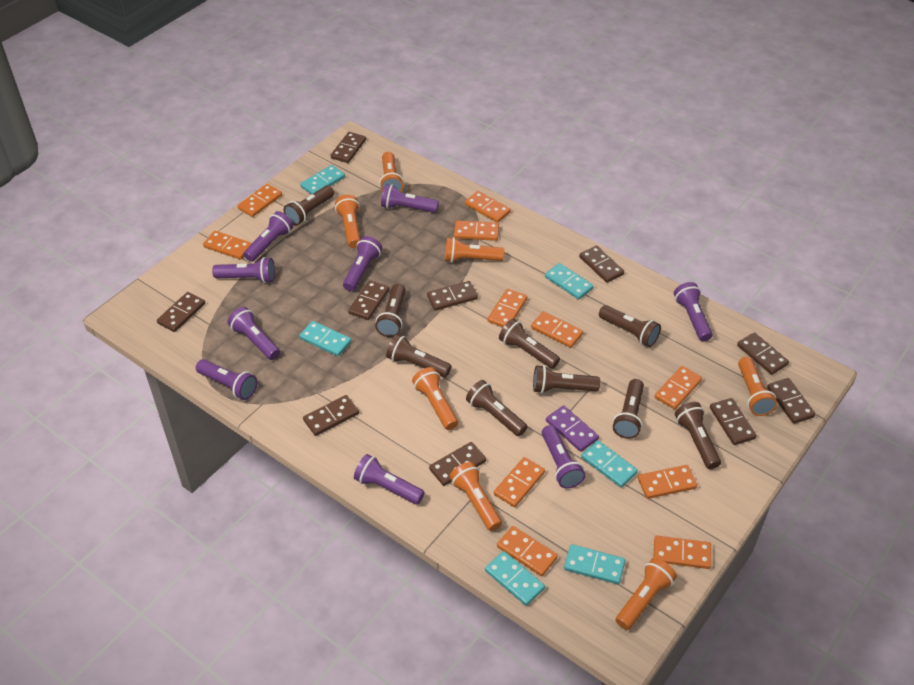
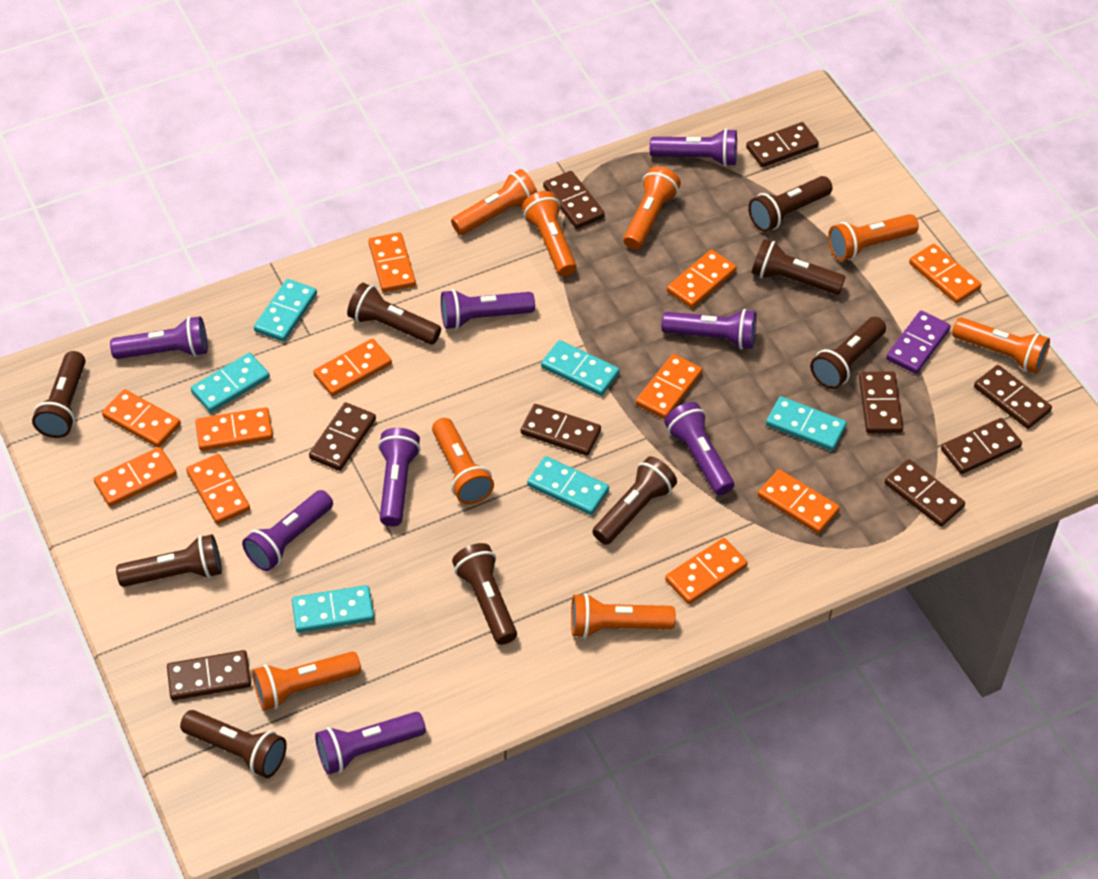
brown domino: [157,292,205,332] [303,395,359,436] [330,132,366,163] [348,280,389,320] [427,281,478,311] [429,442,486,486] [579,245,624,283] [710,398,757,445] [737,332,789,375] [767,378,816,424] = 10 -> [167,650,251,700] [309,402,376,471] [521,404,601,456] [543,171,605,229] [746,122,819,167] [859,371,903,433] [885,459,965,527] [941,418,1022,474] [974,365,1052,429] = 9
orange flashlight: [335,195,360,248] [379,152,404,192] [412,367,458,430] [445,237,504,263] [450,462,502,531] [616,558,677,630] [738,357,777,416] = 7 -> [252,651,361,710] [432,418,494,505] [451,169,537,235] [522,191,577,277] [571,593,676,638] [623,166,681,250] [828,214,919,261] [952,317,1050,374] = 8
purple flashlight: [196,359,257,400] [212,257,275,283] [228,307,280,360] [243,211,293,262] [343,236,382,291] [354,454,425,505] [381,184,439,213] [542,425,586,489] [674,282,713,342] = 9 -> [110,316,208,359] [242,490,333,571] [315,712,426,774] [378,428,421,526] [441,289,535,330] [650,128,737,167] [662,309,757,349] [664,402,734,495] = 8

